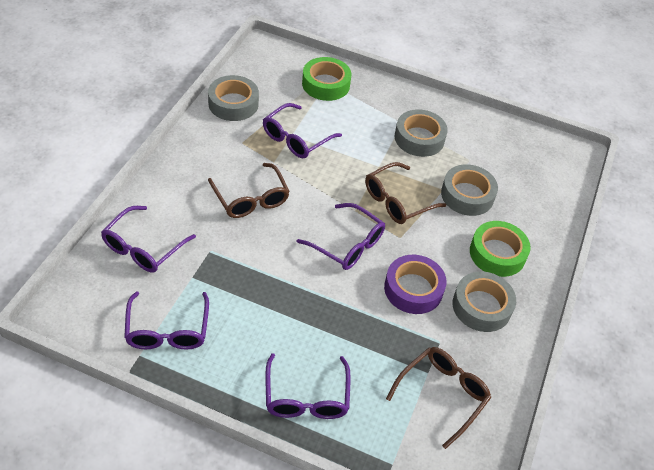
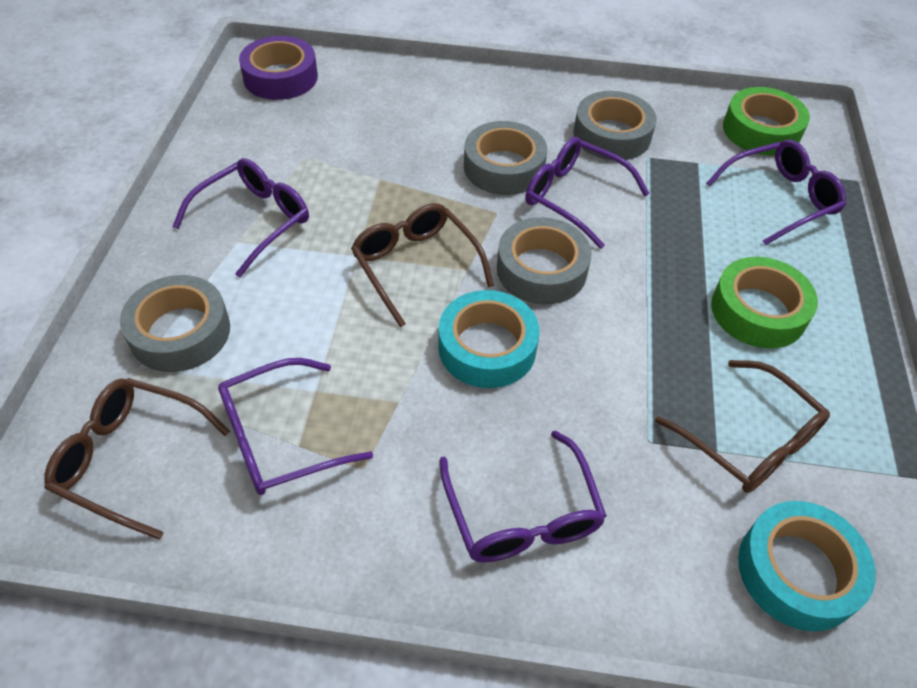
turquoise tape: none = 0 -> [438,290,540,388] [738,501,876,631] = 2

